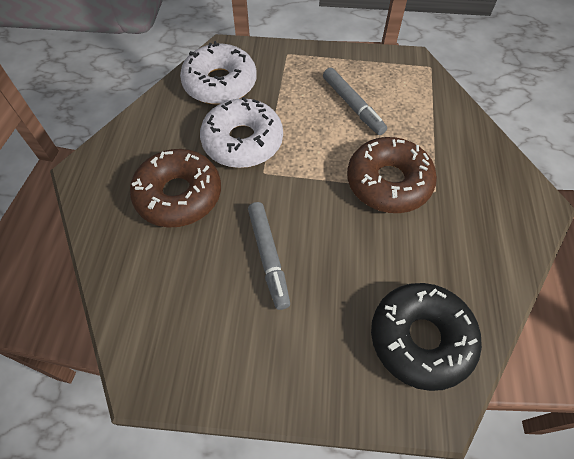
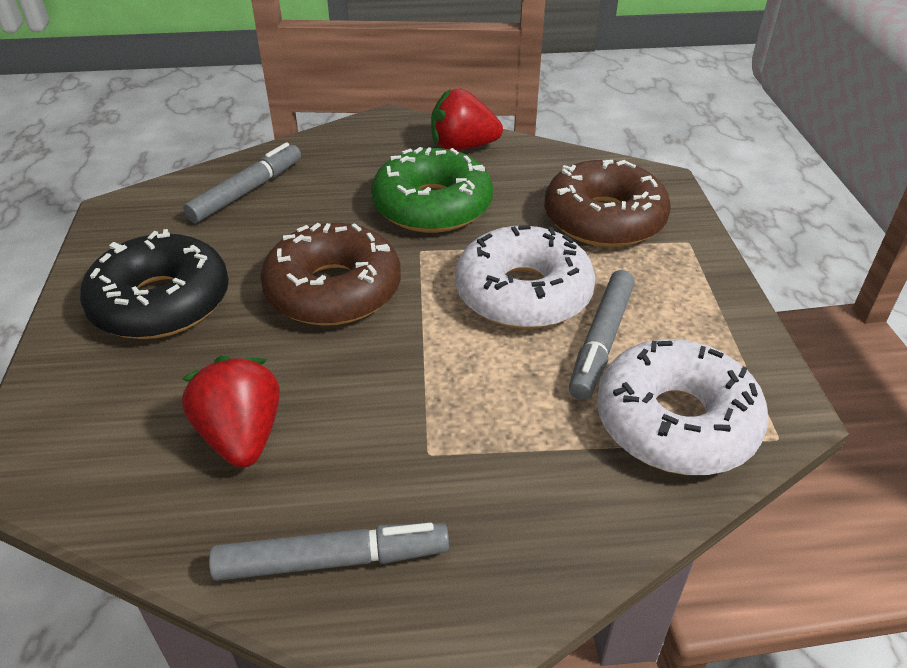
green donut: none = 0 -> [371,147,493,233] = 1
grey marker: [248,202,290,310] [323,67,387,135] = 2 -> [183,142,301,223] [209,523,449,581] [569,270,635,400] = 3
red strawberry: none = 0 -> [182,356,280,468] [431,88,503,151] = 2

